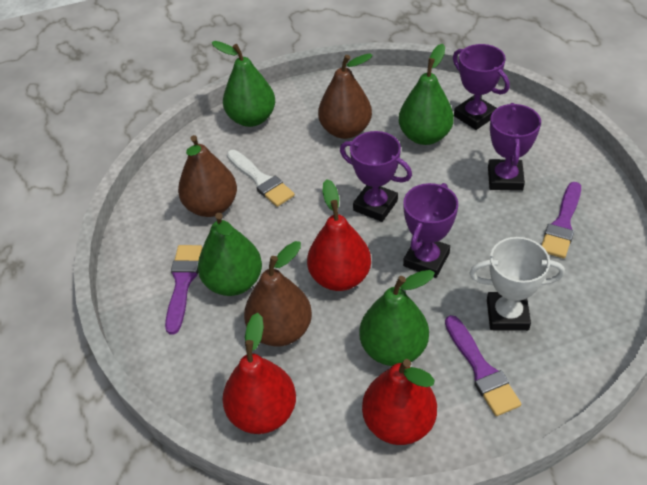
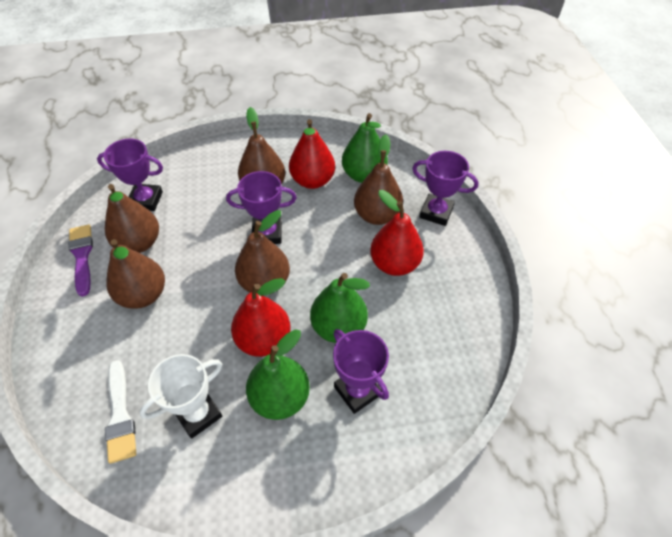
brown pear: [178,135,237,217] [244,241,312,346] [318,54,373,139] = 3 -> [105,184,159,253] [106,239,165,309] [235,210,290,294] [238,107,285,185] [354,134,403,225] = 5
green pear: [198,213,262,296] [212,41,275,127] [359,270,435,366] [399,44,454,145] = 4 -> [246,329,310,420] [310,273,370,343] [342,113,388,183] = 3
purple brush: [165,245,202,334] [445,315,521,416] [541,182,581,258] = 3 -> [68,225,93,297] = 1

